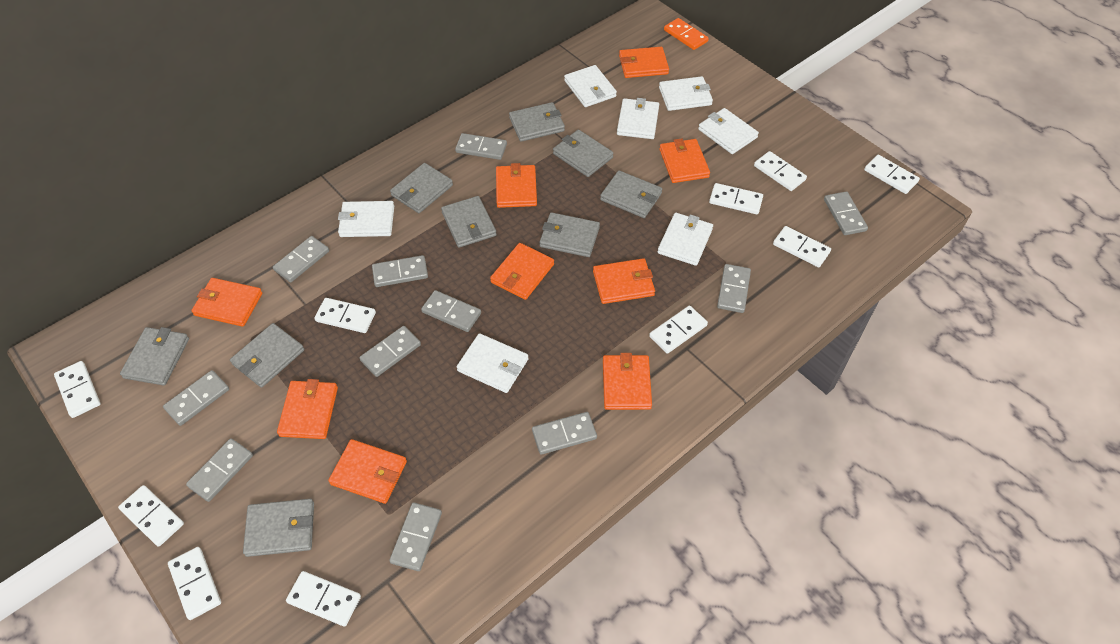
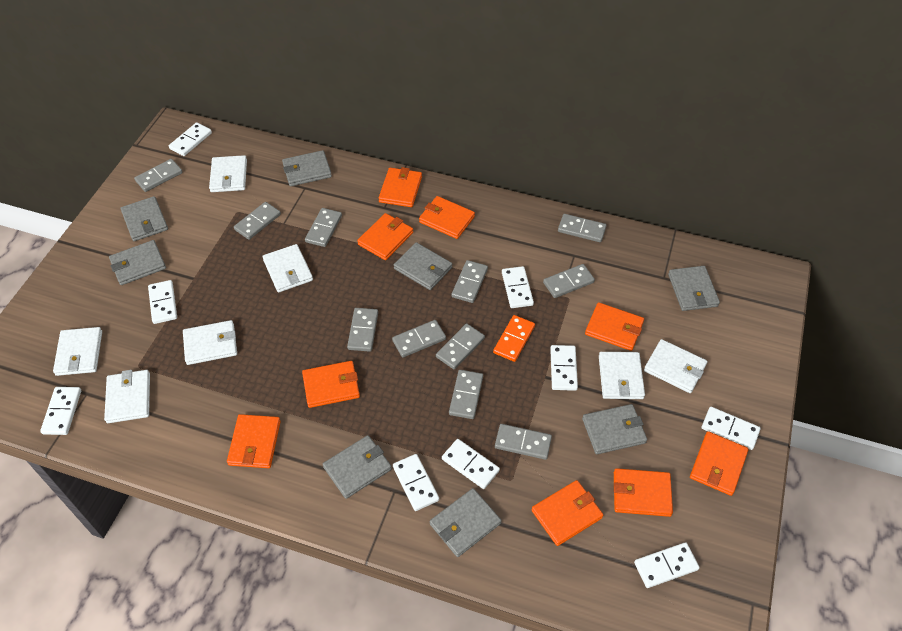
grey wallet: [120,327,189,386] [230,323,304,388] [243,499,314,557] [390,163,453,213] [441,196,497,248] [509,102,565,142] [539,212,600,257] [553,130,614,177] [600,170,662,218] = 9 -> [109,240,166,285] [121,196,168,241] [282,150,332,186] [323,435,392,499] [394,242,452,290] [430,488,501,557] [582,404,647,454] [668,266,720,311] = 8
white domino: [54,361,101,418] [118,485,184,547] [168,547,221,620] [286,571,361,627] [314,298,376,333] [649,306,708,354] [709,183,763,214] [754,151,807,191] [773,226,831,267] [864,155,920,194] = 10 -> [40,387,81,435] [148,280,177,324] [169,122,212,156] [393,454,439,511] [442,439,500,489] [502,266,534,308] [550,345,578,391] [634,542,699,588] [702,407,761,450] = 9

